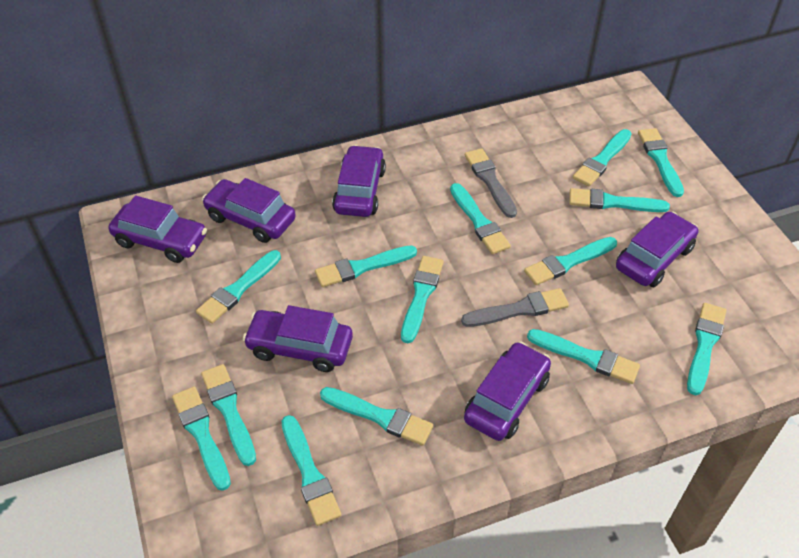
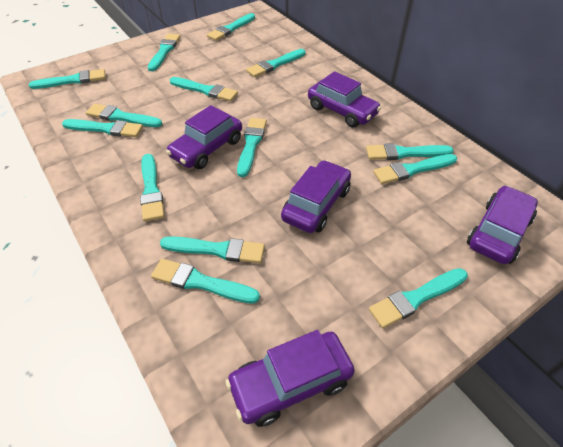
grey brush: [461,288,569,327] [465,148,517,218] = 2 -> none = 0
purple car: [109,195,207,263] [202,178,296,243] [243,305,353,372] [332,145,386,217] [464,342,551,441] [616,212,698,287] = 6 -> [166,105,242,169] [226,330,355,427] [281,160,351,233] [308,71,381,128] [467,185,538,264] = 5

